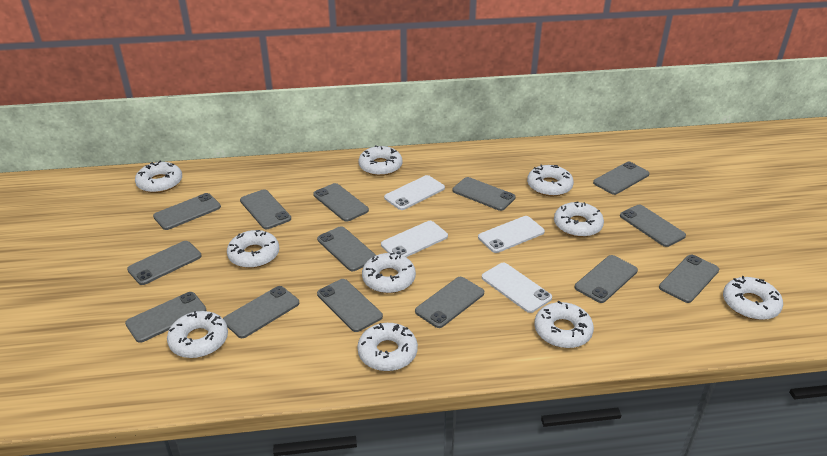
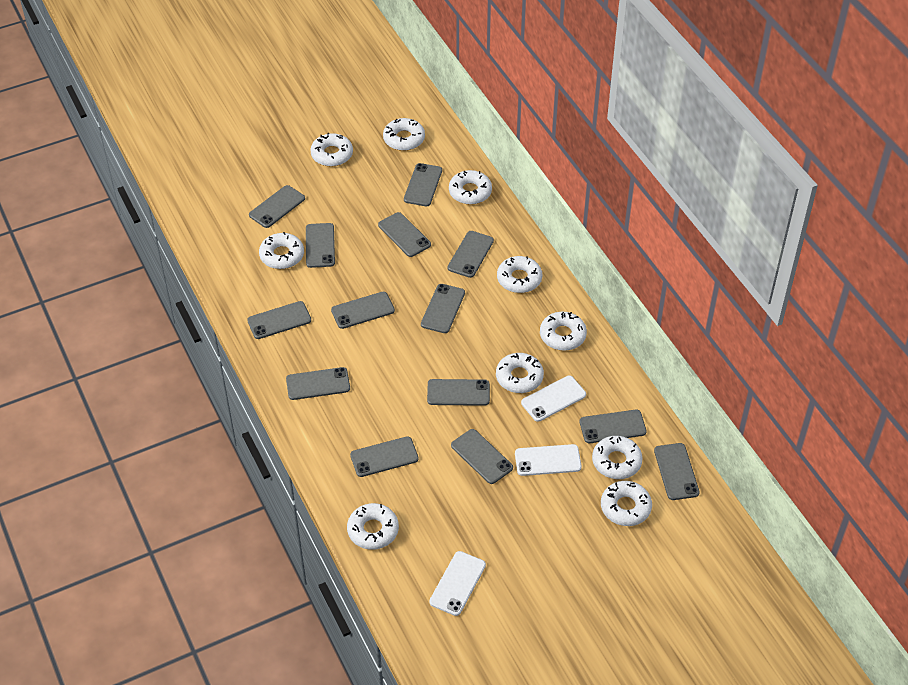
white phone: [381,221,448,257] [384,175,445,210] [478,216,545,253] [482,263,552,313] = 4 -> [429,551,486,616] [515,444,581,476] [521,376,586,422] = 3

